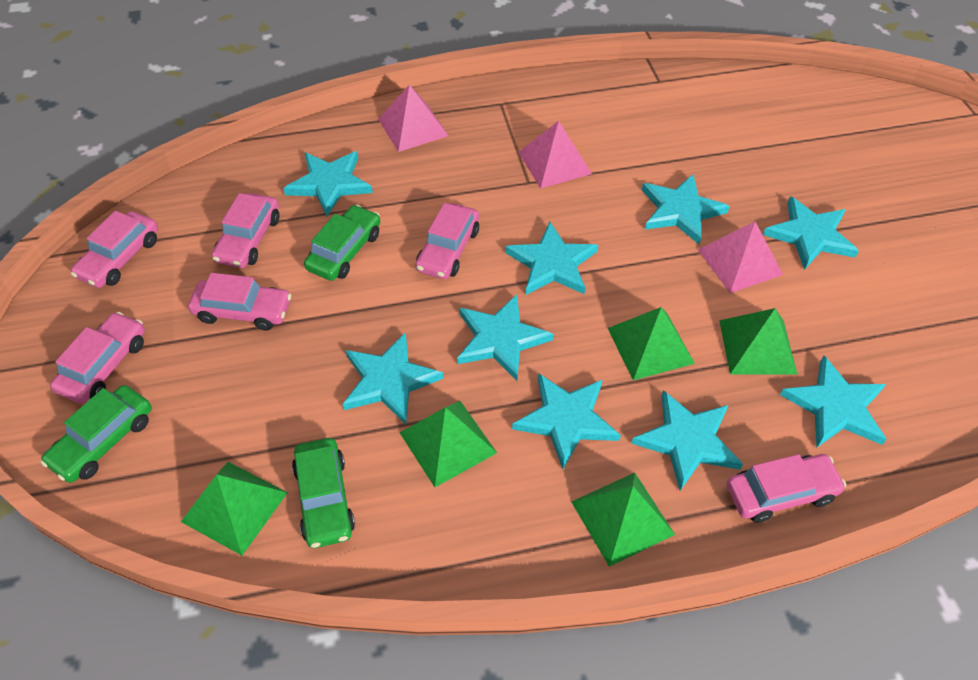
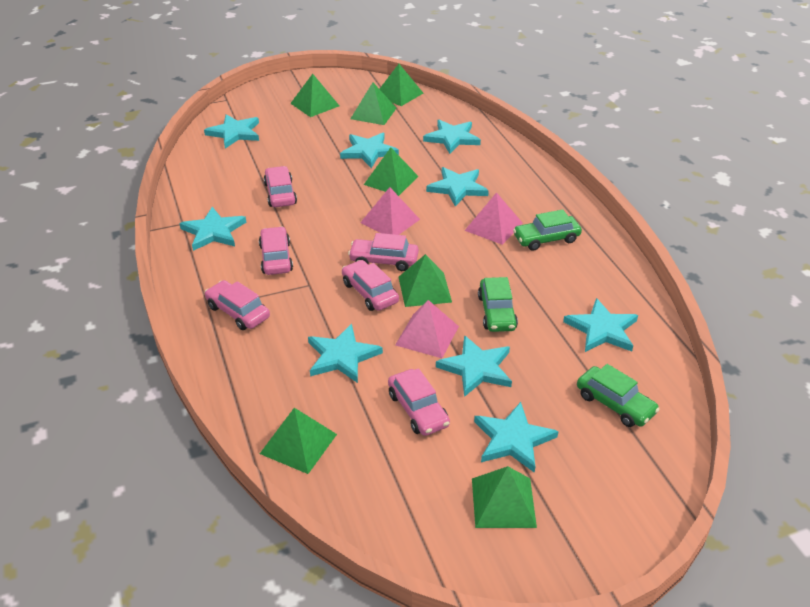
green pyramid: [181,462,288,555] [400,401,497,487] [572,473,675,567] [608,307,695,380] [719,308,797,374] = 5 -> [260,408,337,474] [290,74,339,117] [350,82,397,125] [364,148,418,196] [380,64,423,106] [398,254,452,307] [472,466,537,528] = 7

